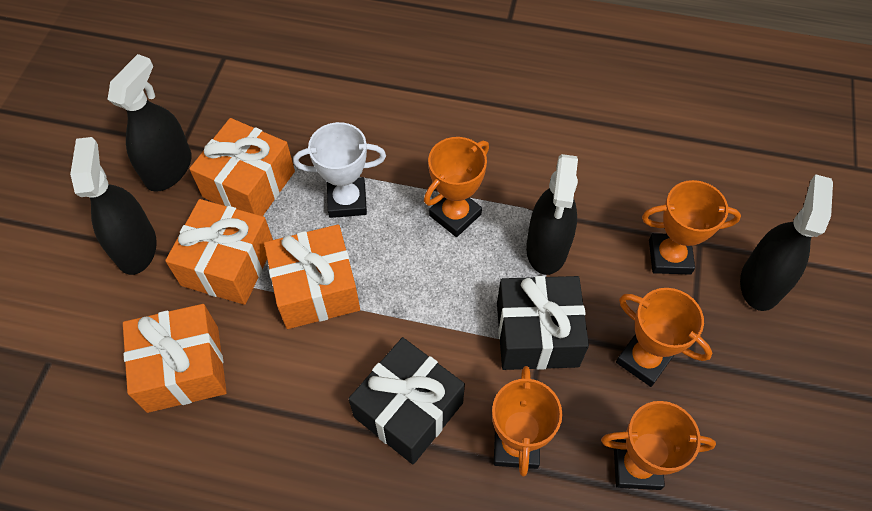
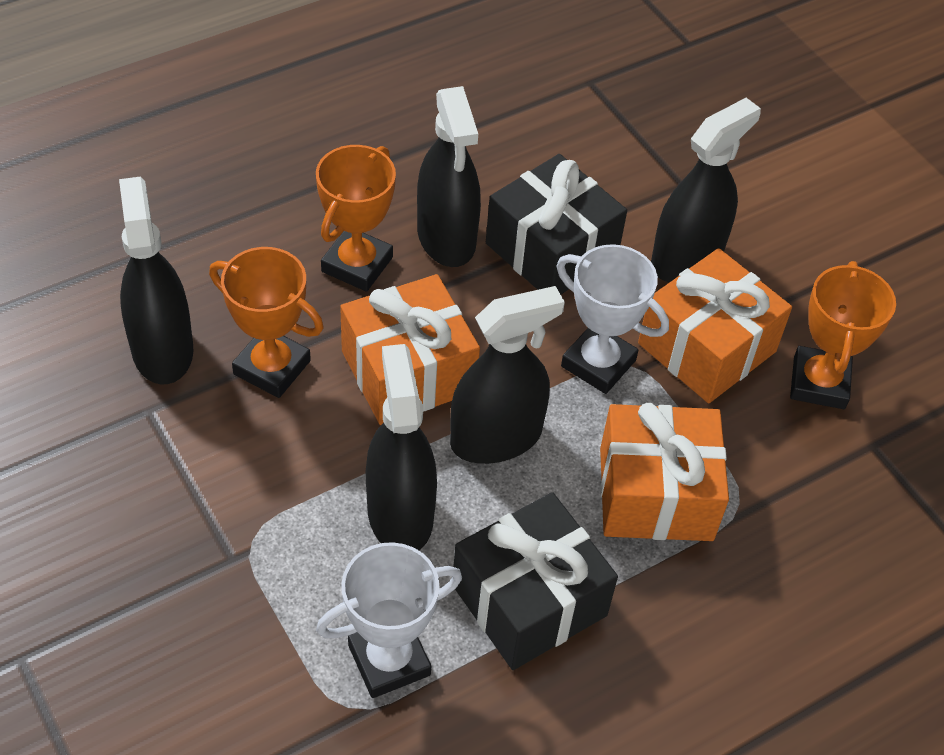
black spray bottle: [70,137,157,275] [107,54,192,192] [526,154,578,275] [740,174,833,311] = 4 -> [119,176,194,384] [366,344,437,550] [417,86,481,267] [450,286,565,464] [651,98,761,282] = 5
orange gift: [123,304,227,413] [165,199,273,305] [189,118,295,216] [264,224,360,329] = 4 -> [340,274,480,425] [600,403,729,541] [638,248,792,403] = 3
orange trophy: [424,137,489,237] [492,366,562,476] [601,401,716,490] [616,288,712,387] [642,180,741,275] = 5 -> [209,247,324,398] [316,145,396,292] [790,261,896,409] = 3
white trophy: [293,122,386,218] = 1 -> [316,542,462,698] [557,244,669,394] = 2

